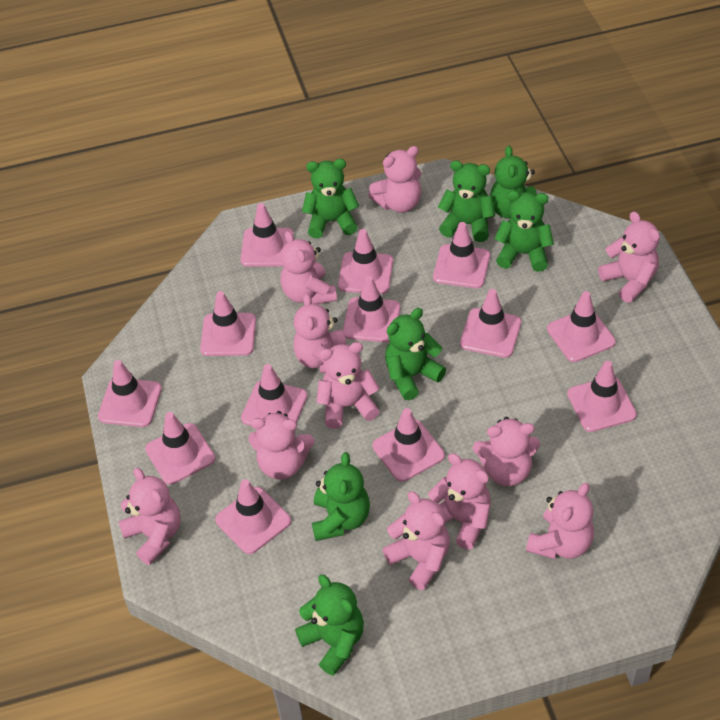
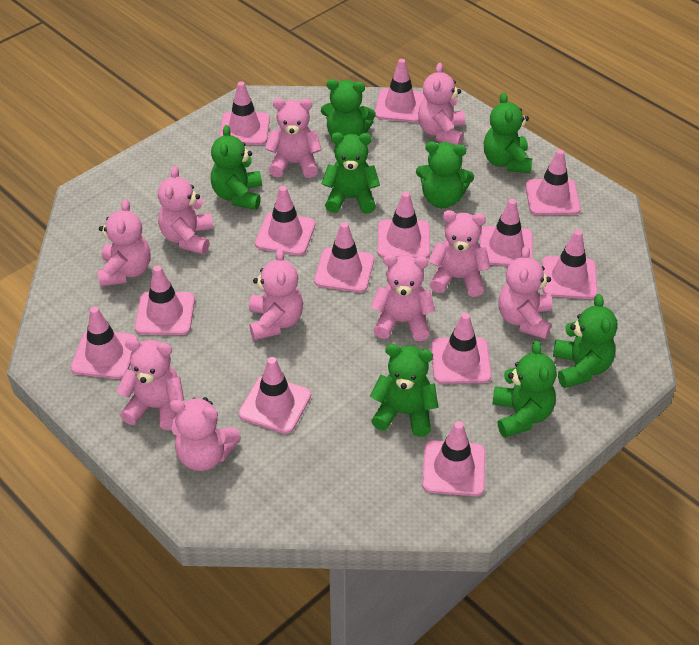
green teddy bear: [295,575,364,676] [302,159,359,238] [312,452,370,541] [385,308,446,400] [438,160,495,242] [490,146,537,219] [494,191,554,272] = 7 -> [211,125,262,210] [321,79,376,136] [321,132,380,214] [370,344,438,437] [416,141,474,208] [484,92,532,173] [493,341,557,438] [553,294,617,388] = 8
pink teddy bear: [118,468,181,565] [249,411,314,480] [281,231,337,304] [293,293,346,373] [316,342,380,429] [368,146,421,213] [382,491,450,590] [428,453,491,550] [473,417,540,486] [526,483,594,559] [598,211,660,303] = 11 -> [98,199,150,287] [117,338,184,430] [158,166,213,254] [170,397,241,471] [249,249,303,341] [265,98,322,178] [371,254,435,341] [418,63,465,145] [428,210,491,297] [498,246,552,339] = 10

